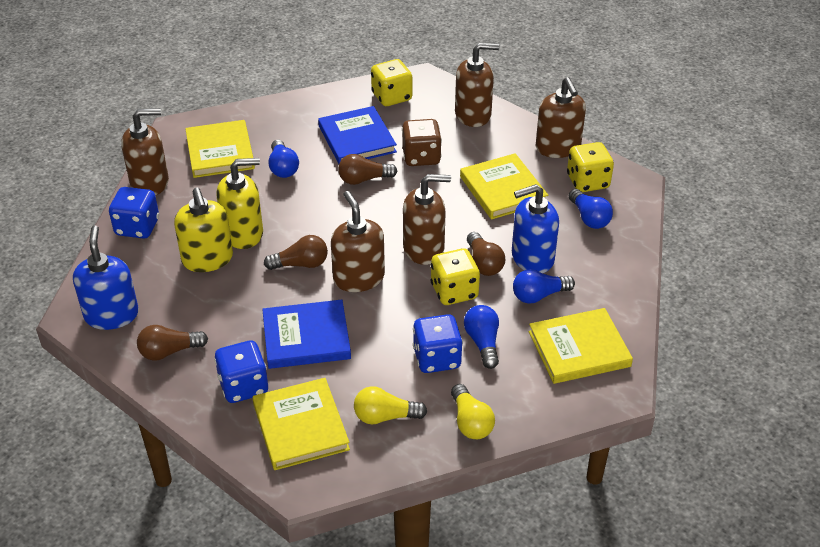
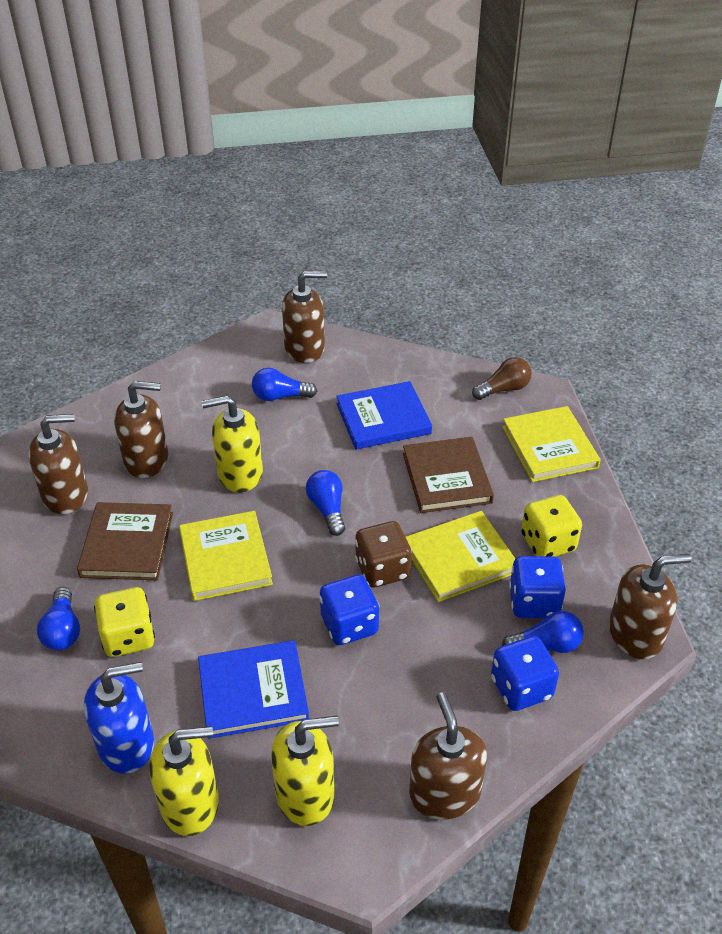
blue soap dispenser: [73,225,139,330] [512,184,559,273] = 2 -> [84,662,154,774] = 1
brown book: none = 0 -> [77,502,173,580] [403,437,494,513] = 2
brown light bulb: [137,325,208,360] [264,235,328,270] [338,154,397,185] [467,232,505,276] = 4 -> [472,357,532,400] = 1
yellow book: [185,120,255,178] [253,378,350,470] [460,153,548,219] [529,308,633,384] = 4 -> [179,511,273,601] [406,511,515,602] [502,406,601,482] = 3
yellow dice: [371,59,413,106] [431,248,480,305] [567,142,614,192] = 3 -> [94,587,155,657] [521,495,582,557] = 2
yellow light bulb: [354,386,427,424] [451,384,495,439] = 2 -> none = 0
yellow soap dispenser: [174,187,233,272] [216,158,263,249] = 2 -> [149,726,219,836] [202,395,263,492] [271,716,339,826] = 3

